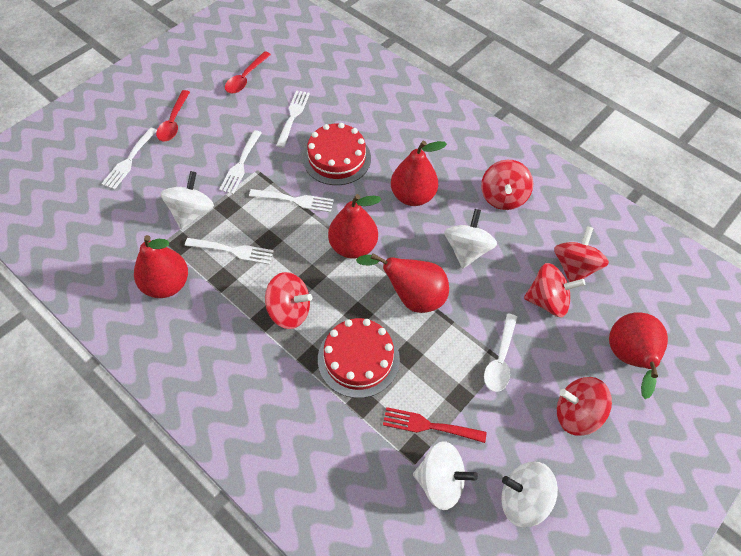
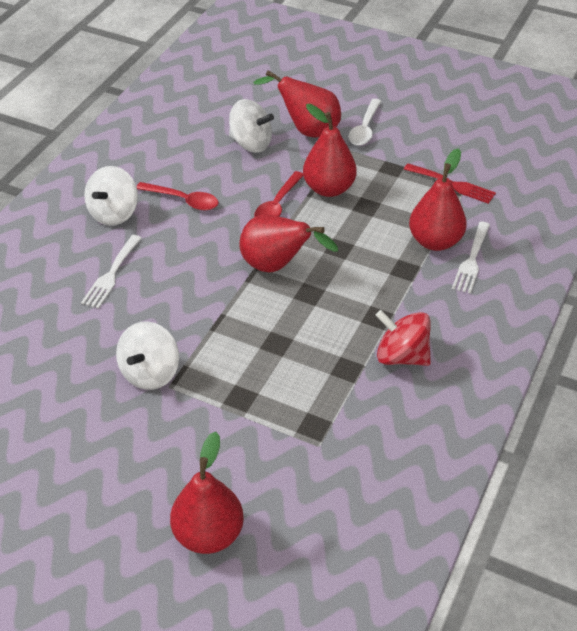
red cake: [303,123,371,185] [318,318,400,398] = 2 -> none = 0
red spinning top: [265,272,312,329] [481,160,533,210] [524,263,585,317] [554,226,609,282] [557,377,612,436] = 5 -> [375,310,431,366] = 1
white fork: [101,127,157,190] [185,238,274,265] [219,130,262,194] [249,189,334,212] [276,90,310,148] = 5 -> [81,235,142,309] [452,222,490,294] = 2
white spinning top: [161,171,214,229] [413,441,478,510] [444,209,497,268] [501,462,558,527] = 4 -> [84,166,138,226] [116,321,179,390] [229,99,274,153] = 3

